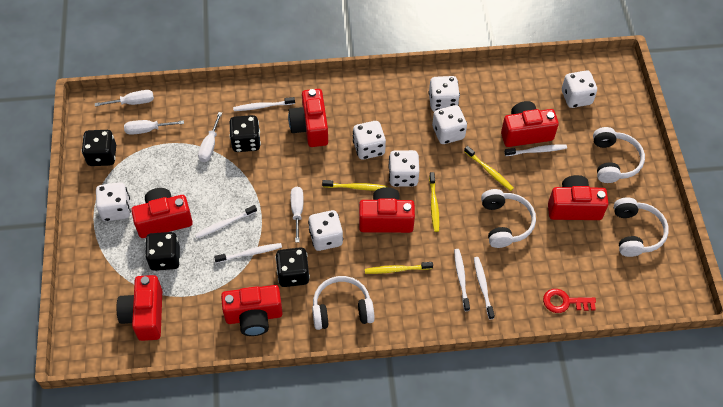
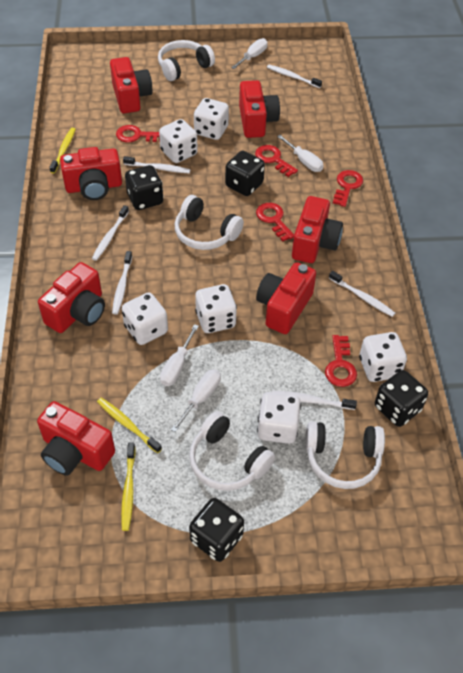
red key: [543,289,596,313] = 1 -> [116,125,160,143] [255,145,298,177] [256,203,294,241] [325,335,357,387] [333,170,363,207] = 5
white dice: [96,182,131,221] [308,210,343,251] [353,121,386,160] [388,150,419,187] [429,76,460,112] [432,105,467,144] [562,71,597,108] = 7 -> [122,292,168,345] [159,119,198,163] [194,98,229,140] [195,284,237,333] [257,392,301,444] [359,332,407,382] = 6
yellow toothbrush: [322,180,387,191] [365,262,433,274] [429,172,440,232] [464,146,514,191] = 4 -> [49,128,76,174] [97,398,162,453] [121,442,135,531] = 3

